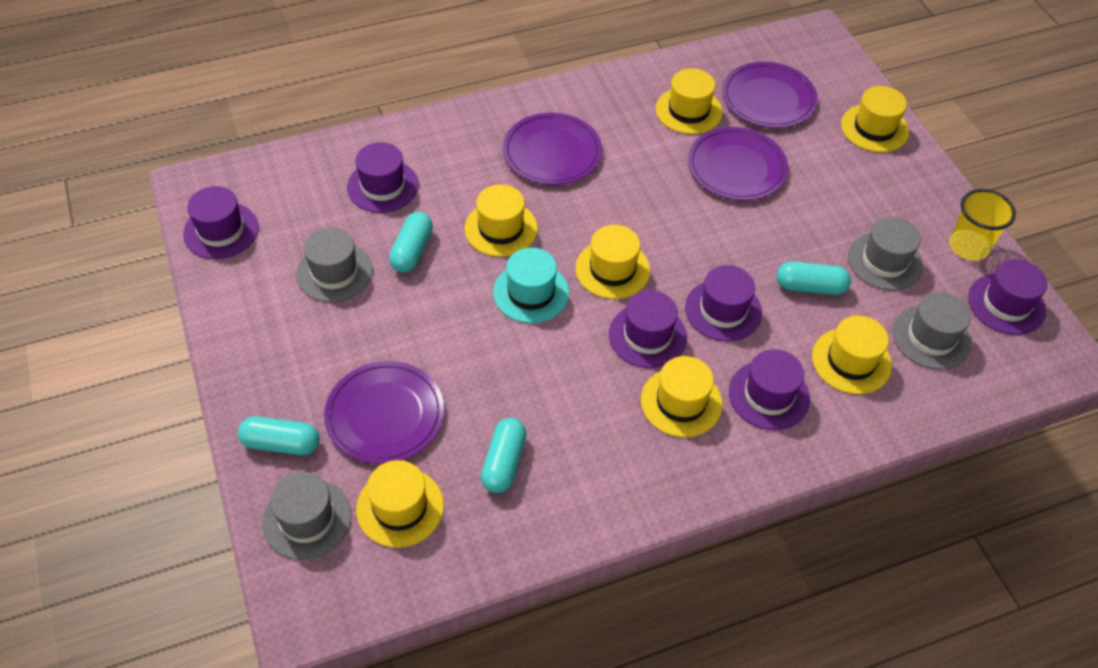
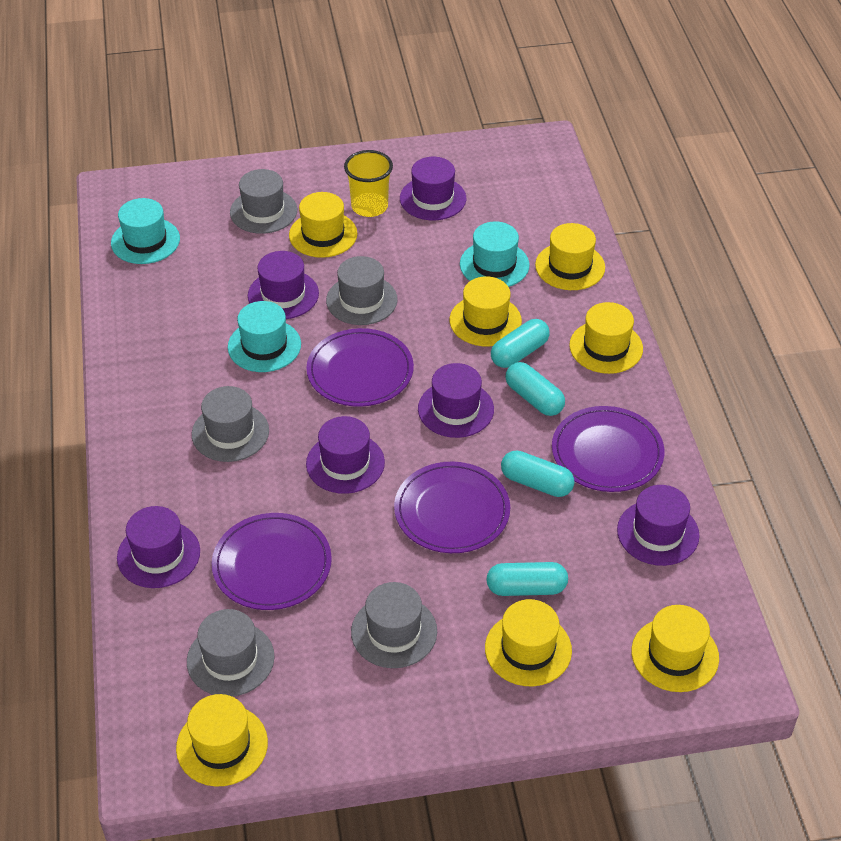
grey hat: [262,472,352,560] [296,227,373,302] [848,217,923,290] [893,292,972,370] = 4 -> [187,609,275,696] [192,386,269,462] [230,169,297,234] [326,256,398,325] [351,582,437,668] = 5
turquoise hat: [493,247,569,323] = 1 -> [111,198,180,264] [228,301,301,372] [460,221,529,287] = 3

